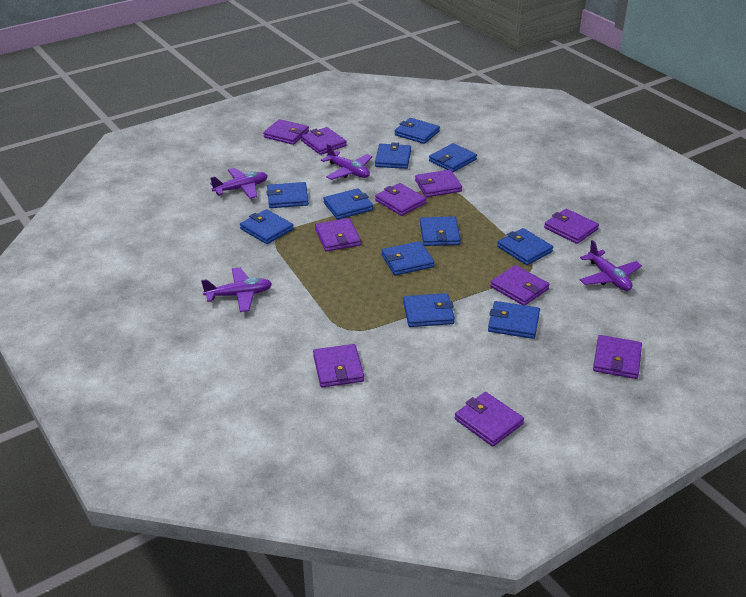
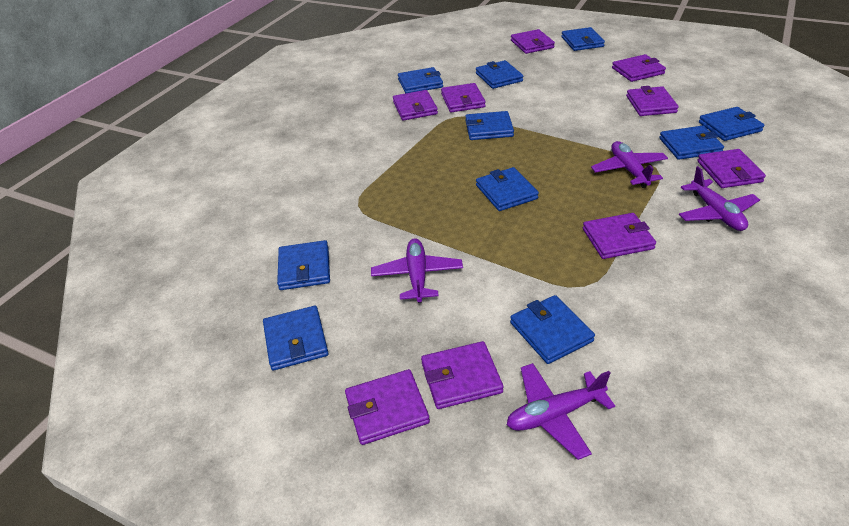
blue wallet: [240,209,294,244] [266,182,309,208] [323,188,373,220] [375,142,411,169] [381,241,435,276] [395,118,440,144] [403,293,455,327] [420,216,461,246] [429,143,477,172] [488,301,540,339] [497,228,553,265] = 11 -> [263,306,329,371] [277,240,330,290] [398,67,443,93] [465,111,514,140] [476,60,523,89] [476,167,539,211] [510,295,595,364] [561,27,605,51] [659,125,724,160] [699,107,764,141] = 10
purple wallet: [263,119,309,145] [301,127,347,155] [313,344,364,387] [315,218,361,252] [375,183,427,216] [415,170,462,197] [455,392,524,447] [490,265,550,305] [544,209,599,244] [593,335,642,379] = 10 -> [345,369,430,445] [393,90,438,121] [421,341,503,409] [441,83,486,112] [511,29,555,54] [583,213,656,259] [612,54,666,82] [626,86,679,116] [697,149,766,188] = 9

